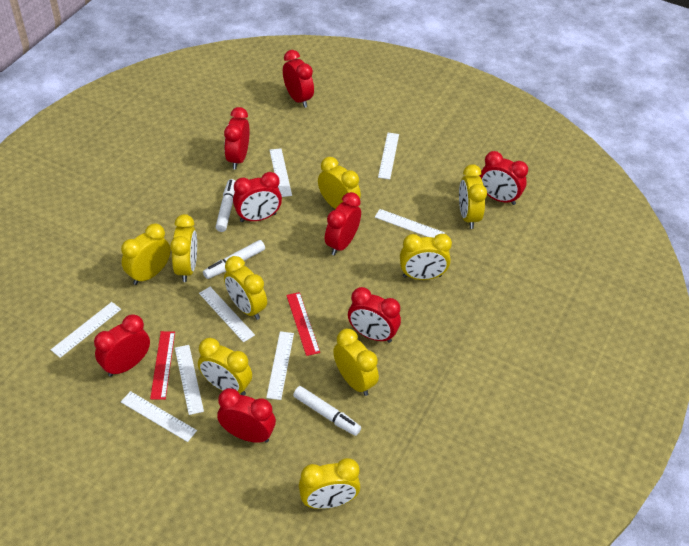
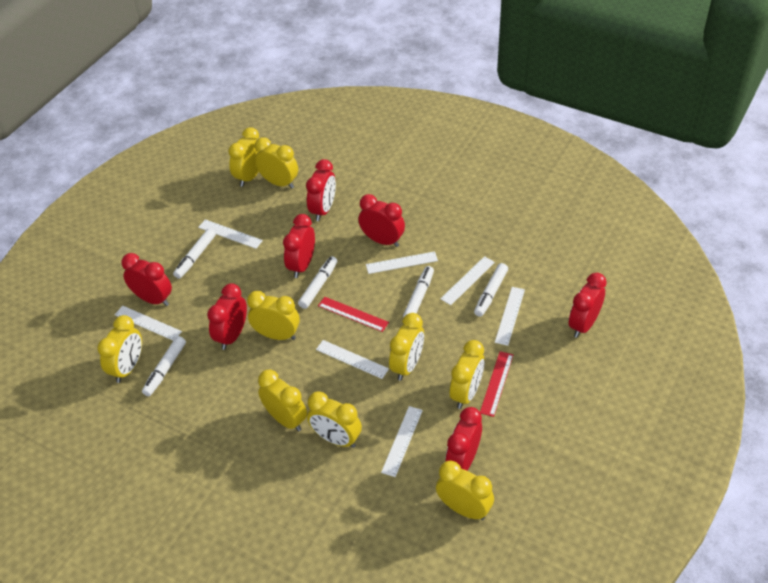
red clock: [94,314,150,377] [217,388,276,443] [224,107,250,170] [233,172,282,222] [283,50,314,108] [325,192,361,255] [348,287,401,343] [480,151,528,205] = 8 -> [121,253,172,306] [207,283,247,350] [283,214,315,278] [306,159,336,221] [358,194,405,247] [445,407,482,470] [569,273,607,338] = 7
white marker: [203,240,265,279] [216,179,235,232] [293,386,361,436] = 3 -> [142,336,186,396] [173,229,216,279] [298,256,337,309] [403,266,434,317] [474,263,508,317] = 5
white ruler: [51,302,121,358] [121,391,197,442] [175,345,204,415] [199,287,255,342] [266,331,294,400] [270,148,292,197] [375,209,445,238] [378,133,399,179] = 8 -> [115,306,182,341] [198,219,263,249] [316,340,389,379] [366,251,438,274] [381,406,423,477] [440,256,495,305] [495,287,525,346] = 7

